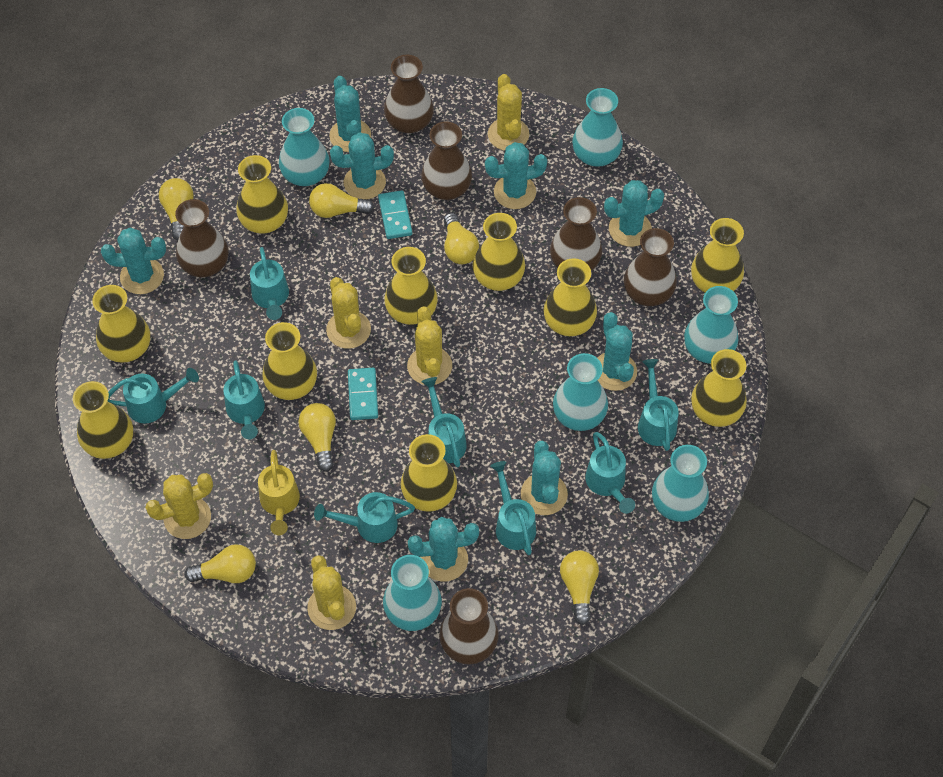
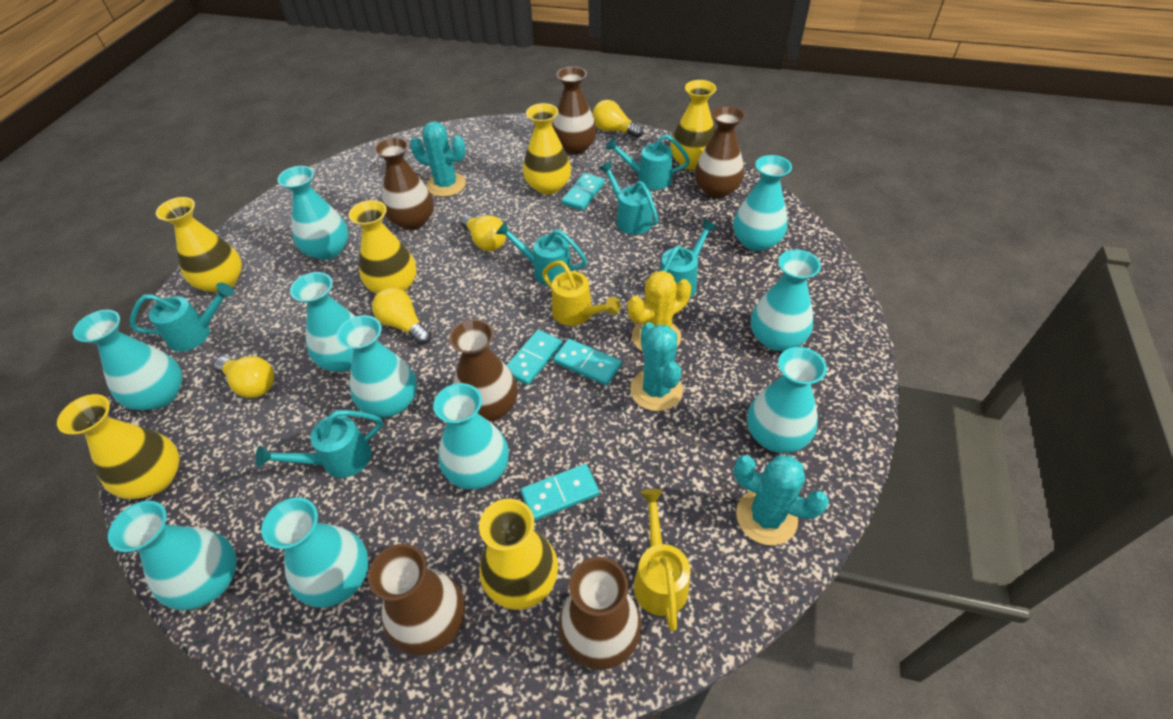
turquoise cactus: [101,228,166,294] [329,76,371,152] [330,132,394,200] [408,517,479,581] [485,142,547,209] [521,440,568,515] [597,312,637,391] [604,180,664,247] = 8 -> [410,121,466,197] [630,322,683,411] [734,455,829,545] = 3
turquoise domino: [348,368,378,420] [378,190,412,239] = 2 -> [506,330,562,385] [521,464,600,521] [553,339,622,386] [562,173,605,210] = 4
turquoise vase: [279,108,330,186] [383,555,442,631] [553,353,608,431] [572,88,623,167] [652,445,709,522] [684,286,738,364] = 6 -> [73,310,182,410] [108,501,237,610] [261,497,369,608] [277,166,349,260] [290,272,356,372] [337,315,417,418] [433,383,509,489] [733,155,792,251] [747,347,827,453] [751,250,821,351] = 10
turquoise watering can: [107,368,199,424] [223,361,265,439] [250,247,289,320] [314,492,415,543] [421,377,467,467] [490,461,536,555] [585,432,635,514] [638,359,679,451] = 8 -> [130,283,234,351] [255,410,383,478] [496,222,587,286] [599,161,659,235] [605,134,690,190] [660,220,717,298] = 6
yellow cactus: [145,473,213,539] [307,555,356,630] [326,277,371,349] [407,306,452,385] [488,74,529,151] = 5 -> [628,271,691,352] = 1
yellow light bulb: [159,178,194,241] [185,544,256,583] [298,403,336,472] [309,183,374,218] [444,213,479,264] [560,551,599,625] = 6 -> [214,356,274,398] [372,287,431,345] [460,214,506,251] [592,100,644,138] = 4
yellow vase: [73,381,133,459] [92,285,150,363] [236,155,288,234] [262,322,317,400] [384,247,438,325] [401,434,457,512] [473,213,525,291] [544,258,597,336] [691,218,744,292] [691,349,747,427] = 10 -> [57,394,179,499] [156,197,242,293] [349,200,417,294] [479,499,558,610] [523,103,571,195] [670,80,716,170] = 6
yellow watering can: [258,450,300,535] = 1 -> [542,261,621,326] [634,489,690,631] = 2

